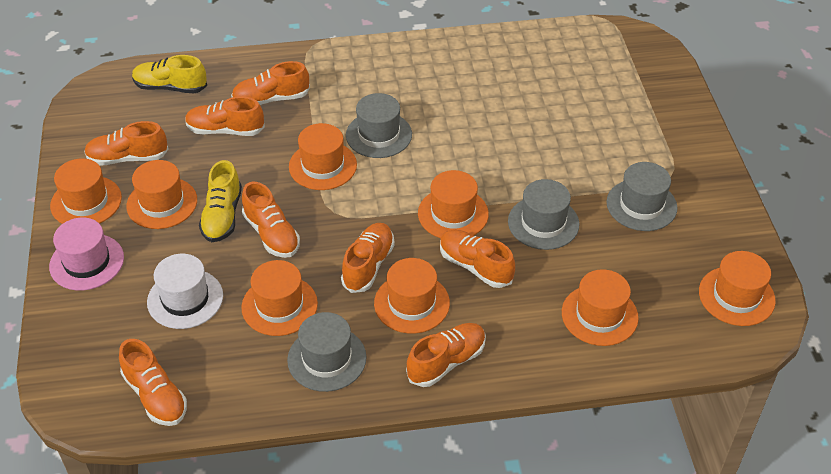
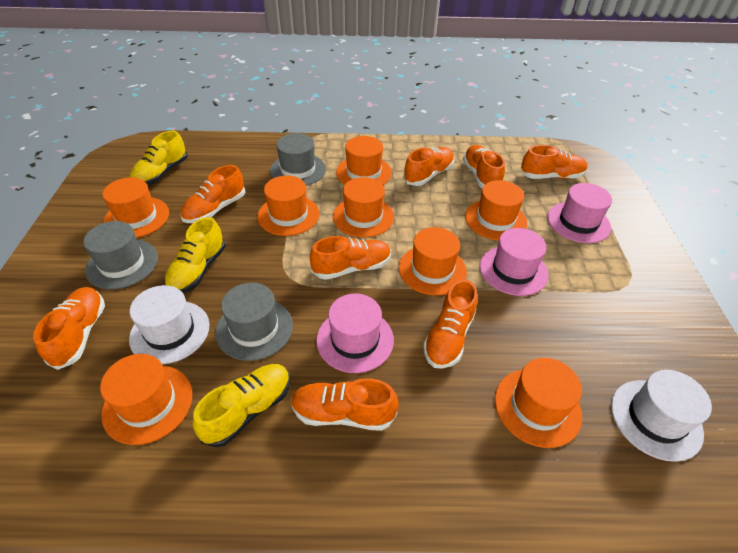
grey hat: [287,312,367,392] [346,93,412,158] [508,179,579,250] [606,162,678,231] = 4 -> [83,221,158,289] [215,283,293,361] [270,133,326,186] = 3
pink hat: [49,217,124,291] = 1 -> [316,293,394,373] [480,228,549,296] [547,183,612,243] = 3
white hat: [147,254,223,329] = 1 -> [129,285,209,364] [611,370,712,462] = 2
yellow shoe: [132,55,207,93] [199,160,242,242] = 2 -> [130,131,188,185] [164,217,226,293] [193,364,290,447] = 3

